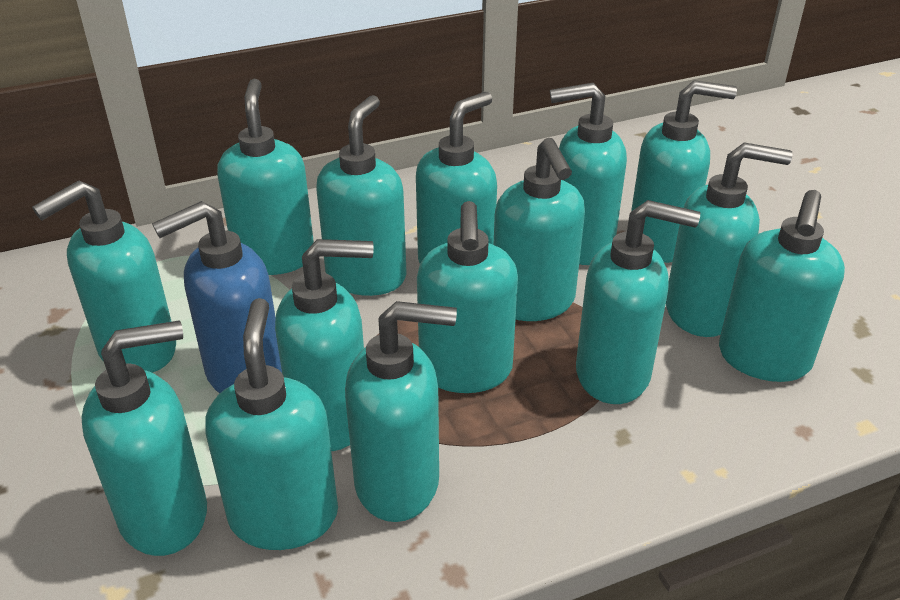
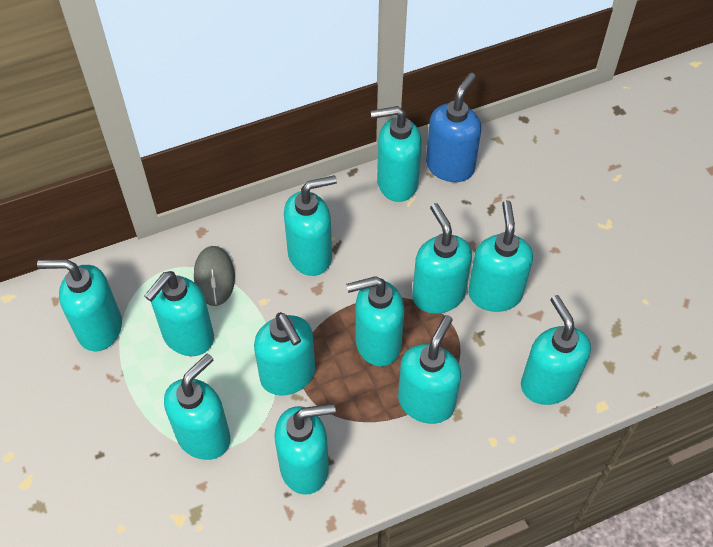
grey mouse: none = 0 -> [194,246,235,306] = 1
turquoise soap dispenser: [32,180,176,373] [81,320,207,556] [205,298,338,550] [217,79,314,275] [275,239,374,451] [316,95,407,296] [345,301,457,522] [416,92,497,264] [417,201,518,393] [494,138,585,321] [550,83,627,265] [576,200,700,404] [631,80,737,263] [666,142,793,337] [719,190,845,382] = 15 -> [37,259,122,352] [144,271,214,356] [164,353,231,460] [254,312,315,396] [274,403,336,495] [284,175,337,276] [346,276,404,367] [371,106,422,202] [398,315,461,424] [412,203,472,314] [468,200,533,312] [521,295,591,405] = 12

